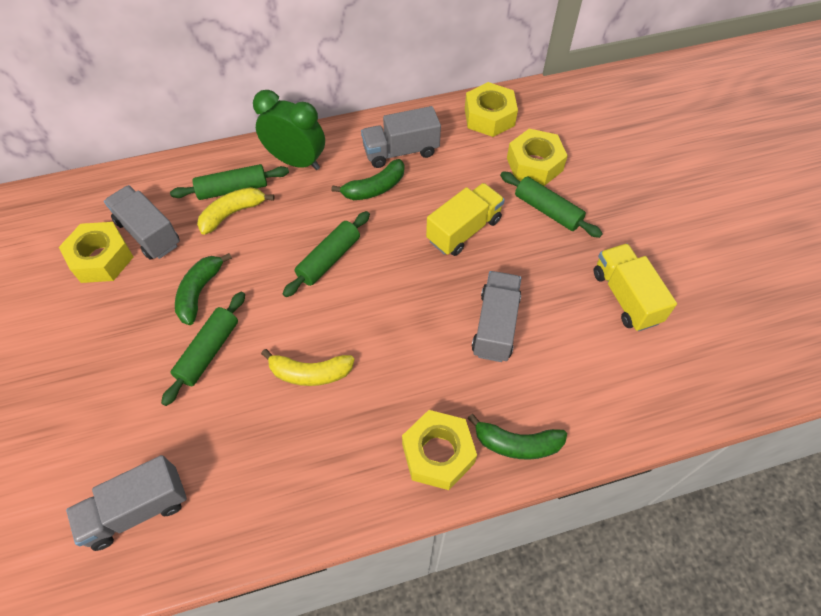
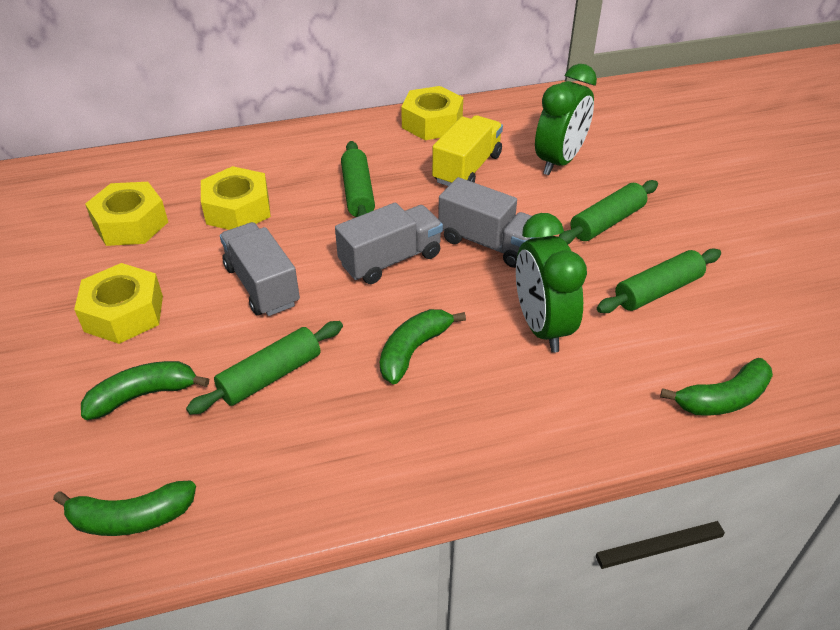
green banana: [175,253,232,325] [331,159,404,200] [467,414,567,460] = 3 -> [53,480,196,536] [81,361,209,420] [380,309,466,384] [660,358,773,416] = 4
green clock: [253,90,325,170] = 1 -> [516,213,587,353] [535,64,597,175] = 2
grey truck: [66,455,187,551] [104,185,180,260] [361,106,441,168] [472,271,521,362] = 4 -> [220,222,300,316] [335,203,443,284] [438,177,540,268] = 3
yellow banana: [197,187,274,235] [261,349,355,386] = 2 -> none = 0
yellow truck: [426,183,505,256] [594,243,677,331] = 2 -> [432,115,503,186] = 1

